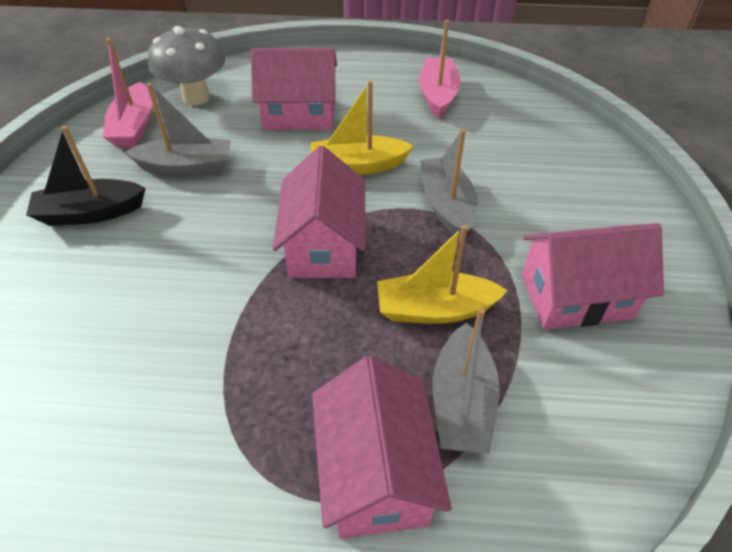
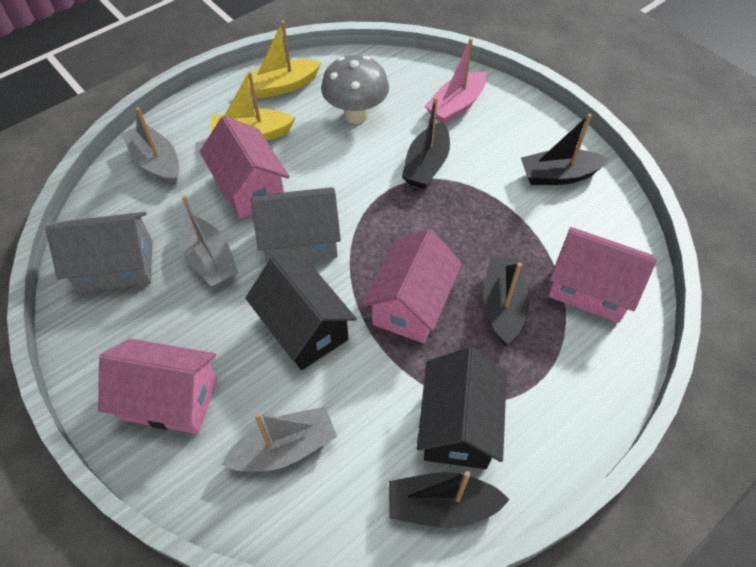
black boat: [26,126,146,226] = 1 -> [389,471,510,528] [402,97,450,189] [483,257,529,345] [521,114,609,185] = 4
black house: none = 0 -> [245,257,357,370] [417,347,507,469] = 2
grey house: none = 0 -> [45,212,153,293] [251,187,341,263] = 2
pink boat: [103,38,152,148] [419,20,461,119] = 2 -> [425,38,487,124] = 1

